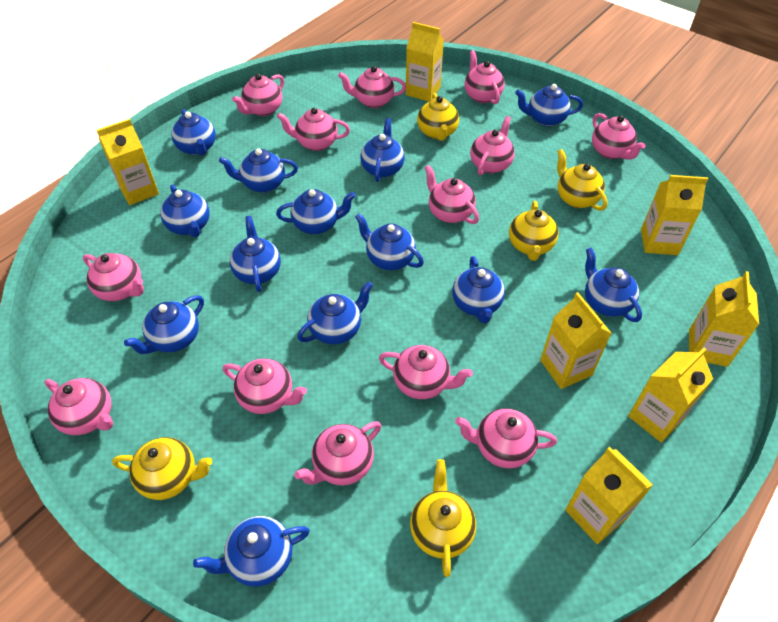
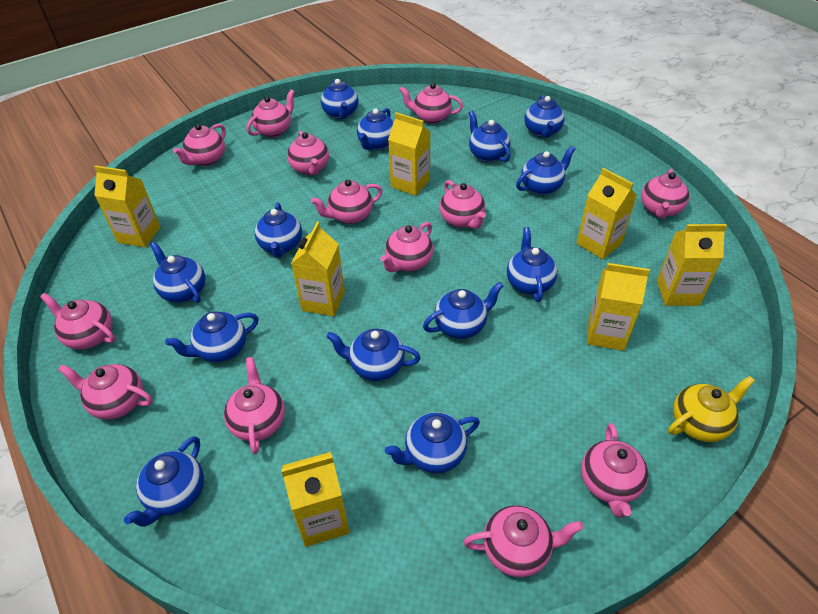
yellow teapot: [112,437,212,500] [410,459,476,577] [417,93,459,141] [509,201,559,261] [557,149,608,211] = 5 -> [668,376,755,442] = 1

